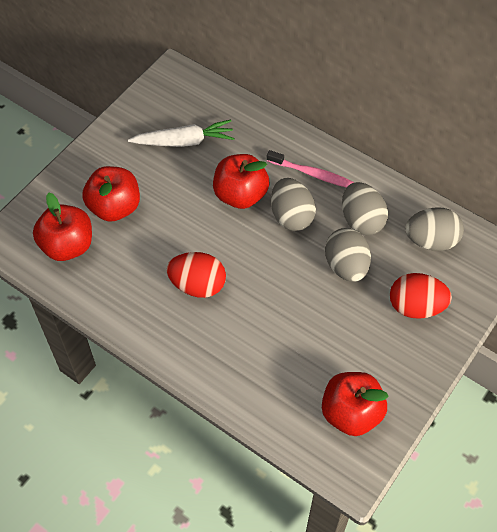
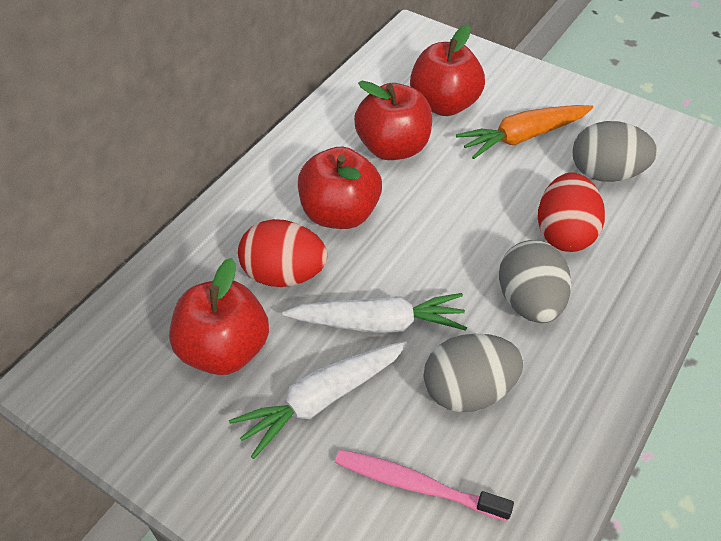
grey egg: [271,178,316,231] [325,228,371,282] [342,182,388,235] [405,207,464,251] = 4 -> [424,333,524,412] [499,240,571,323] [572,121,657,182] = 3
orange carrot: none = 0 -> [456,105,593,159] = 1
white carrot: [128,120,234,147] = 1 -> [229,341,407,459] [282,293,467,333] = 2

